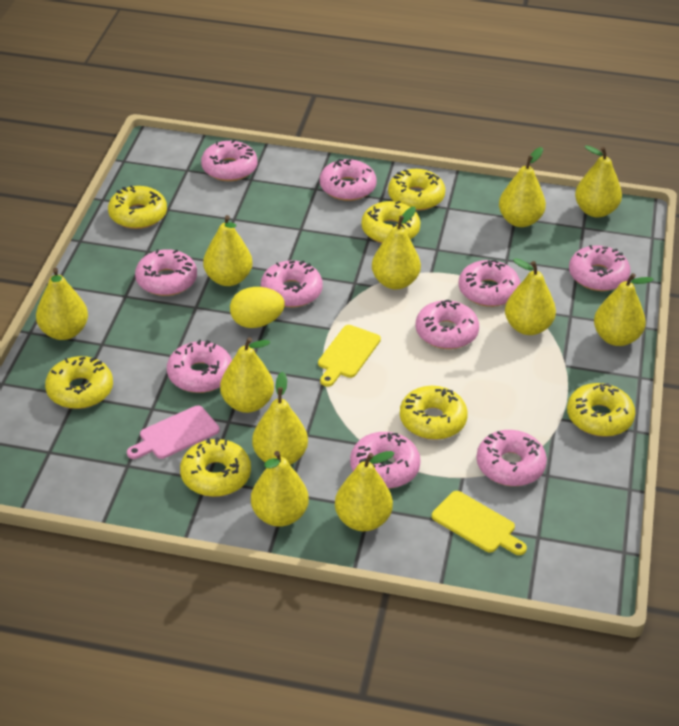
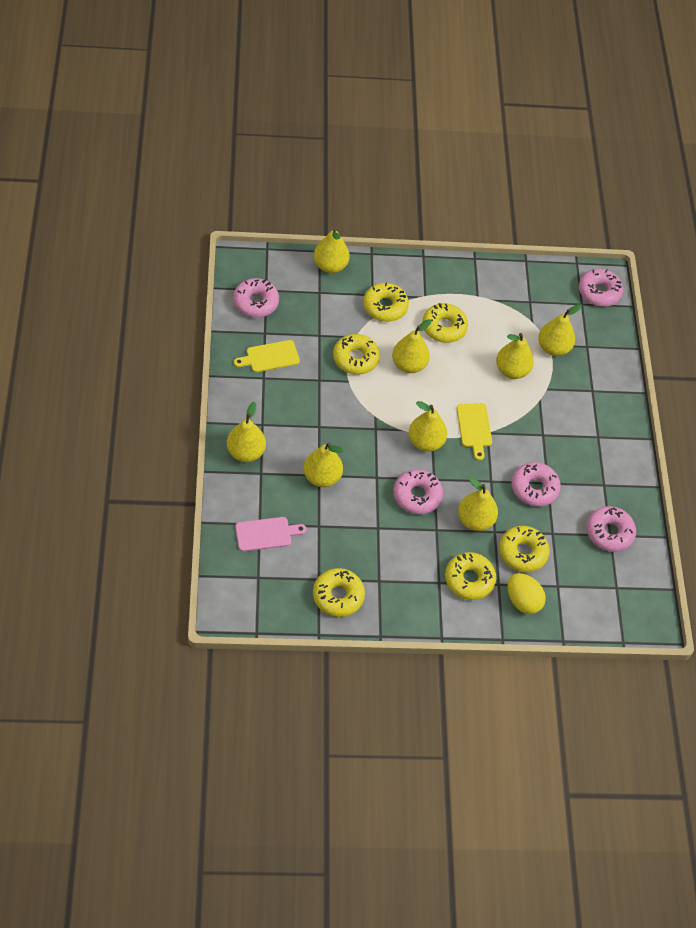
pink donut: [135,249,197,296] [167,339,232,393] [201,139,257,181] [261,260,323,307] [320,159,376,201] [350,432,421,488] [416,299,479,349] [459,260,520,307] [476,430,547,486] [569,245,630,291] = 10 -> [233,278,279,318] [393,469,443,514] [511,462,561,507] [579,269,623,307] [586,506,636,552] = 5
yellow donut: [45,356,113,409] [108,185,167,229] [180,437,251,497] [361,201,420,243] [388,169,445,211] [400,386,468,440] [567,383,635,437] = 7 -> [313,568,365,617] [333,334,380,375] [363,283,409,322] [422,303,468,343] [445,552,496,600] [499,526,550,572] = 6
yellow pear: [36,268,88,340] [203,215,253,286] [220,337,274,413] [251,451,309,527] [252,372,308,465] [335,451,395,531] [372,207,421,290] [499,147,546,227] [505,258,556,335] [575,145,622,217] [594,273,654,346] = 11 -> [227,402,266,462] [303,442,343,487] [314,228,350,273] [392,319,431,373] [408,401,447,452] [458,477,498,531] [496,333,534,379] [538,304,582,356] = 8

